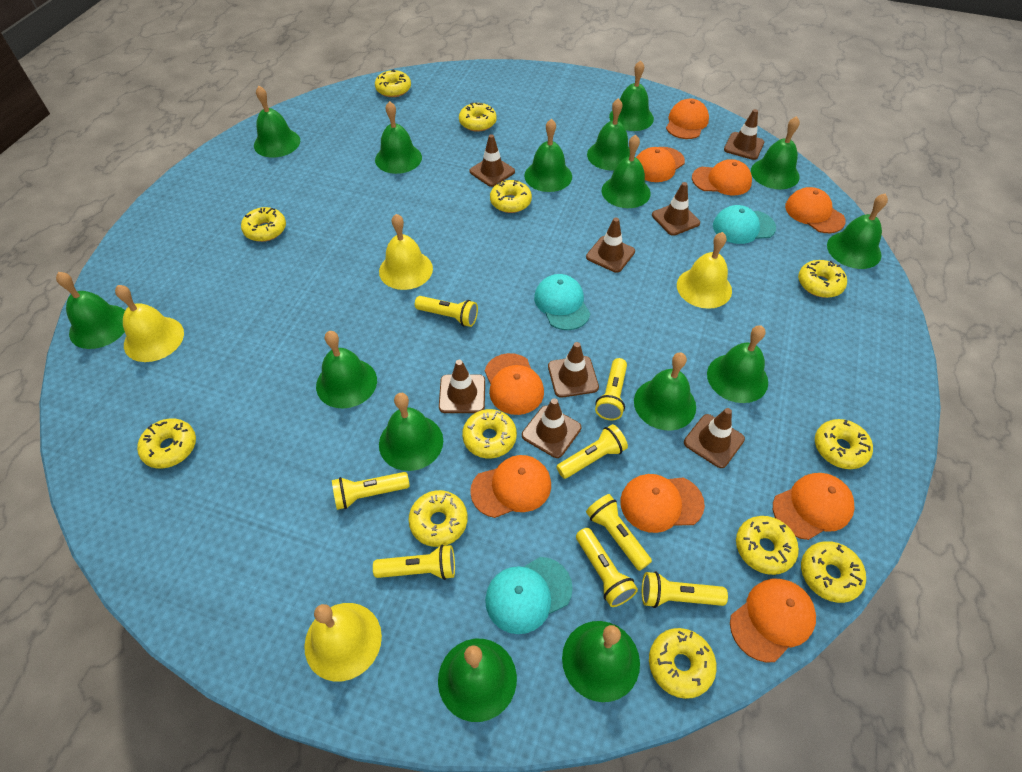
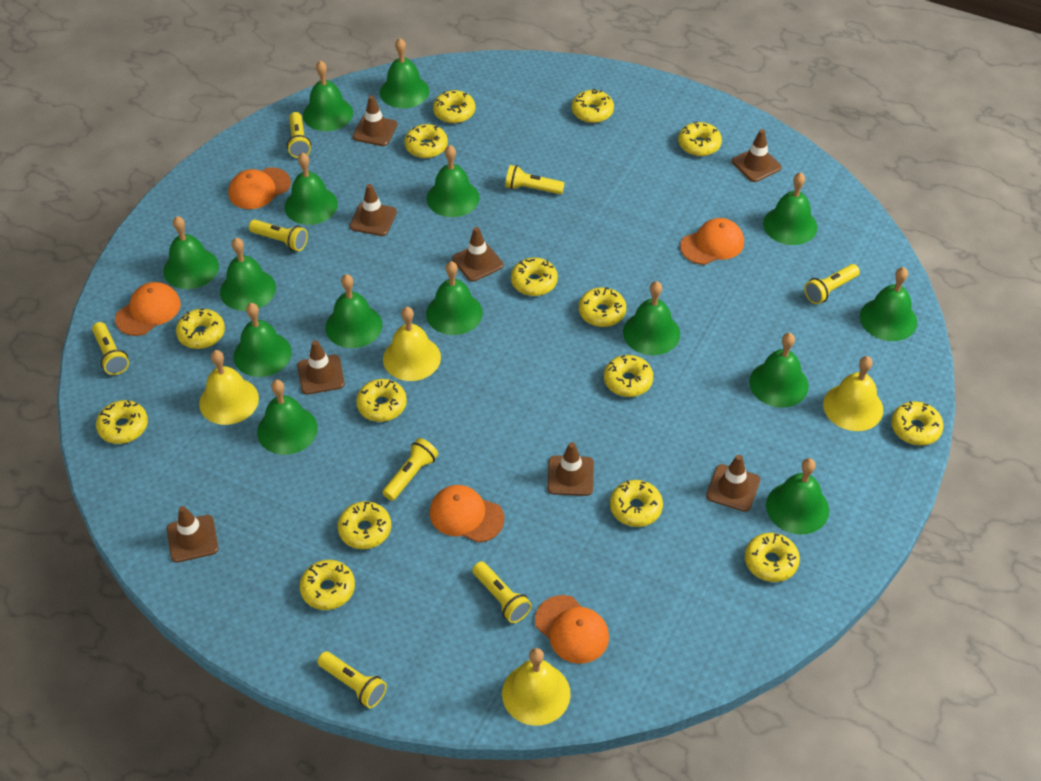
orange cap: [470,455,551,518] [485,353,544,415] [620,474,705,533] [636,147,685,182] [666,99,709,139] [692,159,752,195] [730,579,816,662] [773,473,855,540] [785,187,846,233] = 9 -> [115,282,181,336] [229,167,291,209] [430,485,504,543] [535,595,609,664] [680,218,744,265] = 5
turquoise cap: [485,557,573,634] [534,274,591,330] [713,205,776,244] = 3 -> none = 0
yellow donut: [137,418,196,469] [241,207,286,242] [375,69,411,97] [408,490,468,547] [459,103,497,132] [462,409,517,458] [490,180,532,213] [649,628,717,699] [736,516,799,575] [798,260,847,298] [801,541,866,603] [815,419,873,469] = 12 -> [96,400,148,444] [176,308,225,349] [299,560,355,610] [338,501,391,549] [356,379,407,422] [405,124,448,158] [433,90,475,123] [511,258,558,296] [572,89,614,123] [579,287,626,327] [604,355,653,397] [610,480,663,527] [678,122,722,156] [745,533,800,582] [891,401,943,445] = 15

